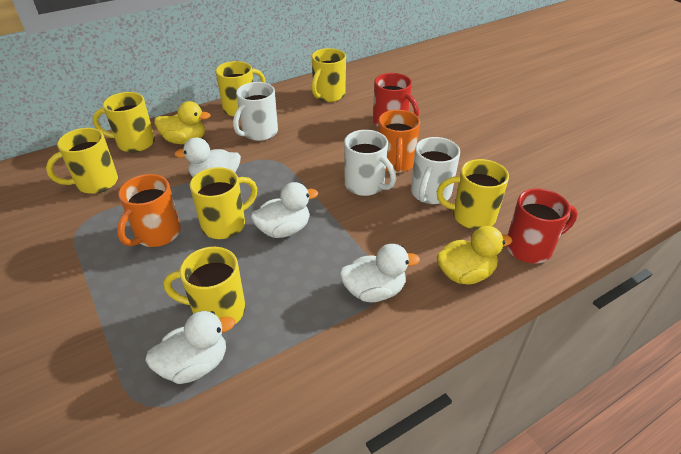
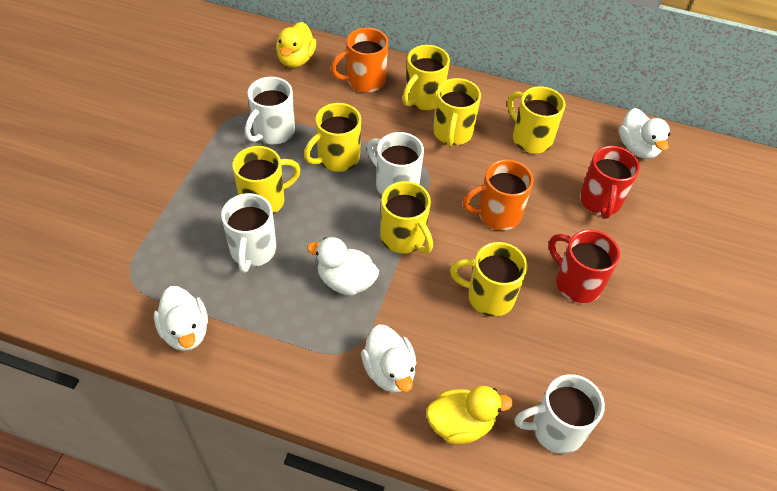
white mug: [233,82,278,141] [344,130,396,196] [411,137,460,204] = 3 -> [221,193,277,273] [245,77,295,144] [367,132,424,196] [515,374,605,454] = 4

